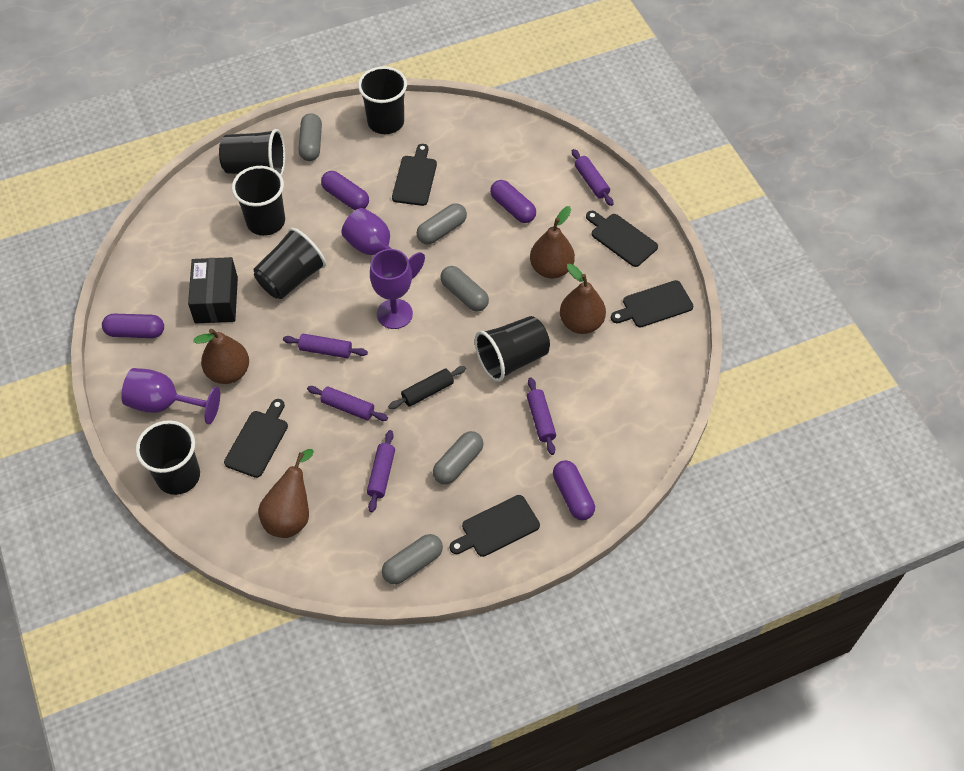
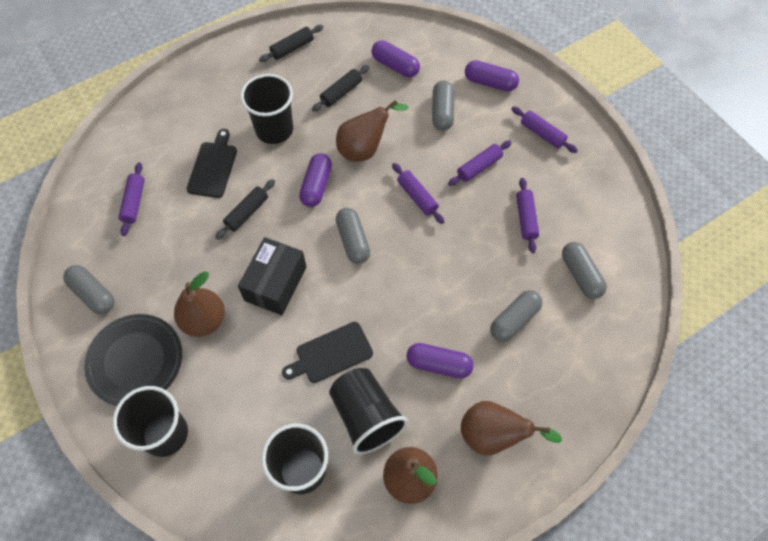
black cup: [136,420,200,495] [219,129,285,176] [232,166,285,236] [253,228,326,299] [358,66,407,134] [475,316,550,382] = 6 -> [113,386,188,457] [240,74,293,144] [261,424,328,494] [329,368,408,454] = 4
black cutting board: [224,399,288,478] [392,144,437,206] [450,495,540,557] [586,211,658,267] [611,280,693,327] = 5 -> [187,129,237,198] [282,322,373,383] = 2
black plate: none = 0 -> [84,314,182,406] = 1
black rolling pin: [388,366,466,409] = 1 -> [215,179,275,240] [259,25,323,62] [312,65,370,112] = 3
purple goblet: [121,368,220,424] [341,208,425,279] [370,249,413,329] = 3 -> none = 0

